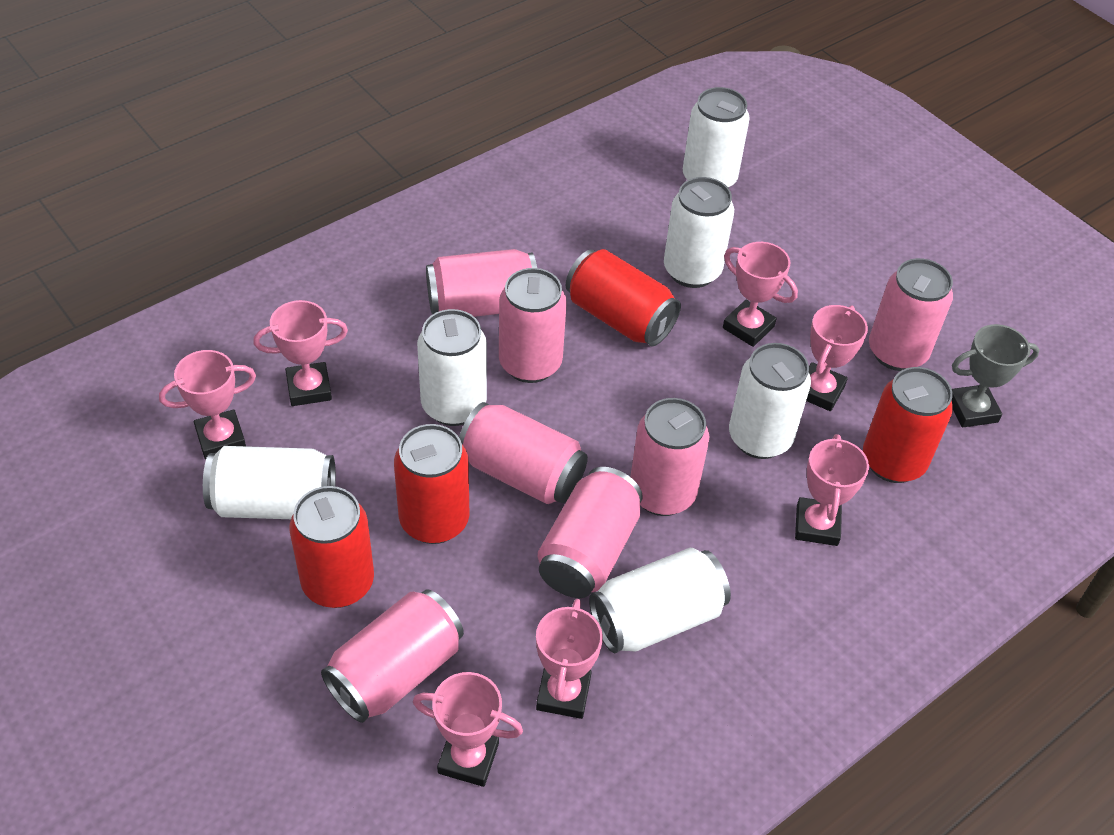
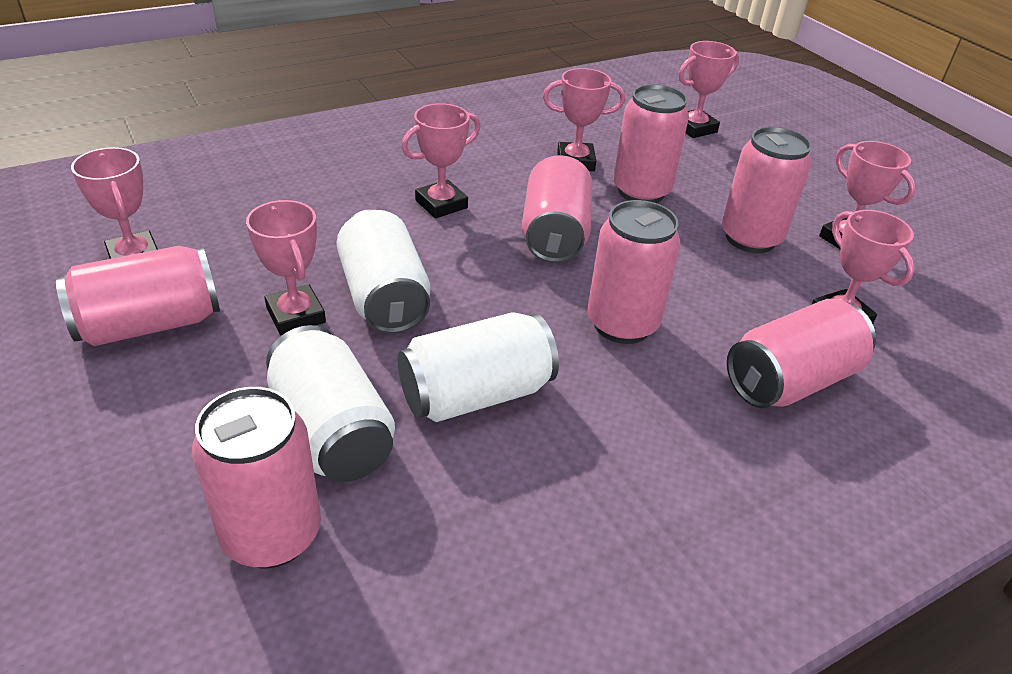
grey trophy: [952,324,1040,427] = 1 -> none = 0
red can: [290,486,374,608] [394,424,469,544] [566,249,681,346] [863,367,953,483] = 4 -> none = 0
white can: [203,446,336,519] [417,309,487,426] [589,548,731,653] [664,177,734,288] [683,87,750,188] [729,343,811,459] = 6 -> [266,325,395,482] [336,209,431,334] [398,313,559,422] = 3

